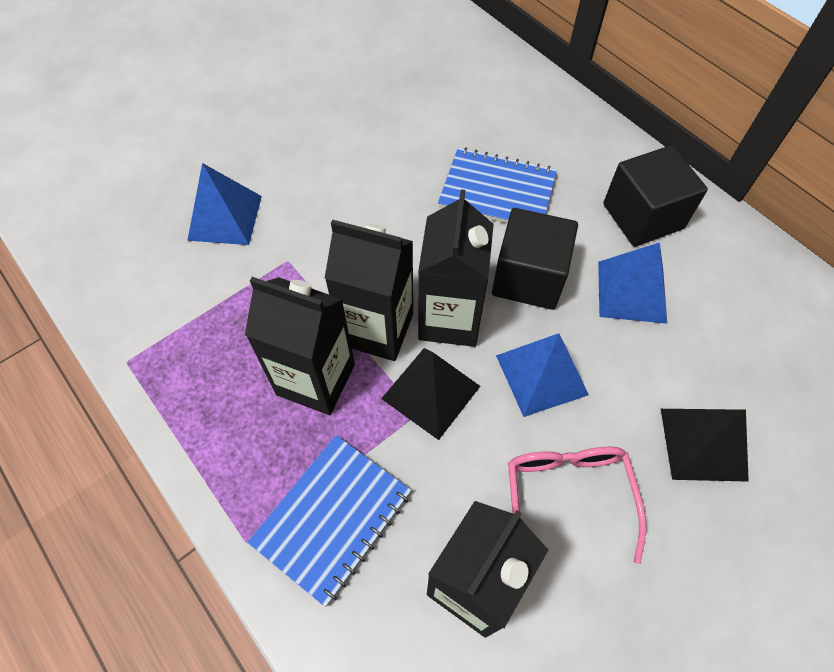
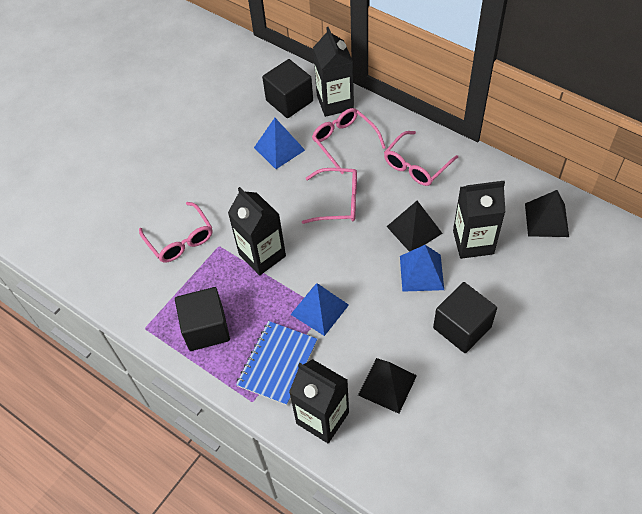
black cube: [492,208,578,310] [603,145,708,247] = 2 -> [175,287,230,351] [262,59,313,118] [433,282,497,353] = 3
black pyramid: [381,348,480,440] [661,409,749,482] = 2 -> [358,358,417,414] [386,201,443,252] [525,190,569,237] = 3
blue notebook: [247,435,411,607] [438,147,557,224] = 2 -> [236,321,318,406] = 1
pink glasses: [508,447,646,564] = 1 -> [139,202,213,263] [302,168,357,224] [312,108,386,174] [384,131,458,186] = 4

